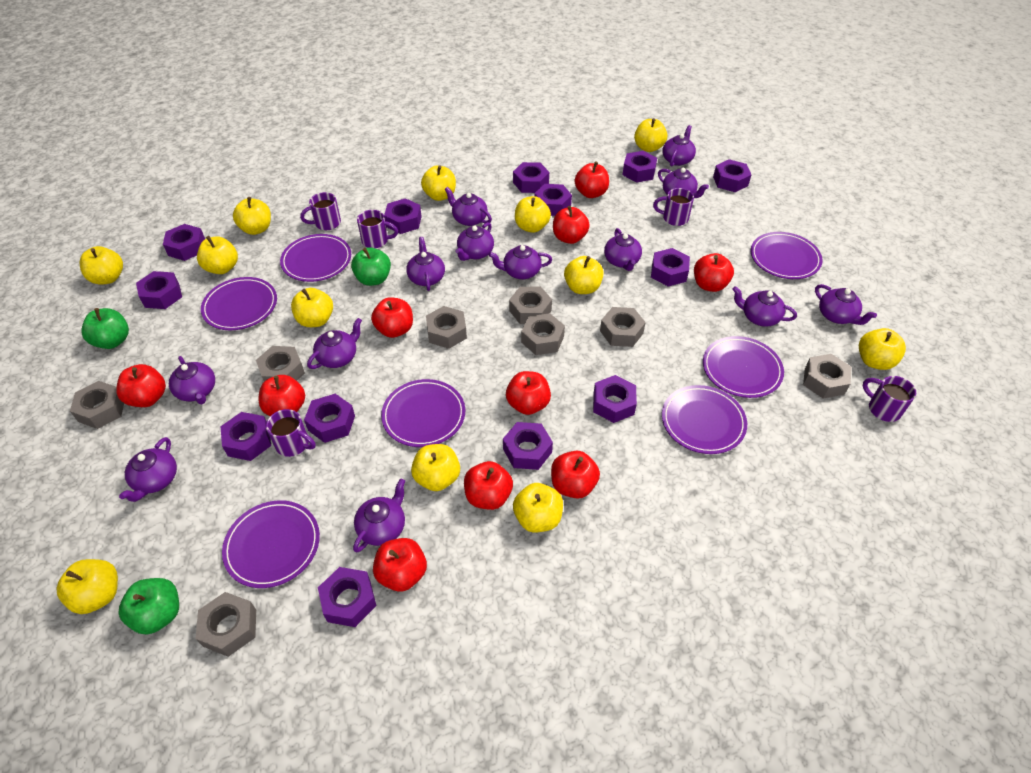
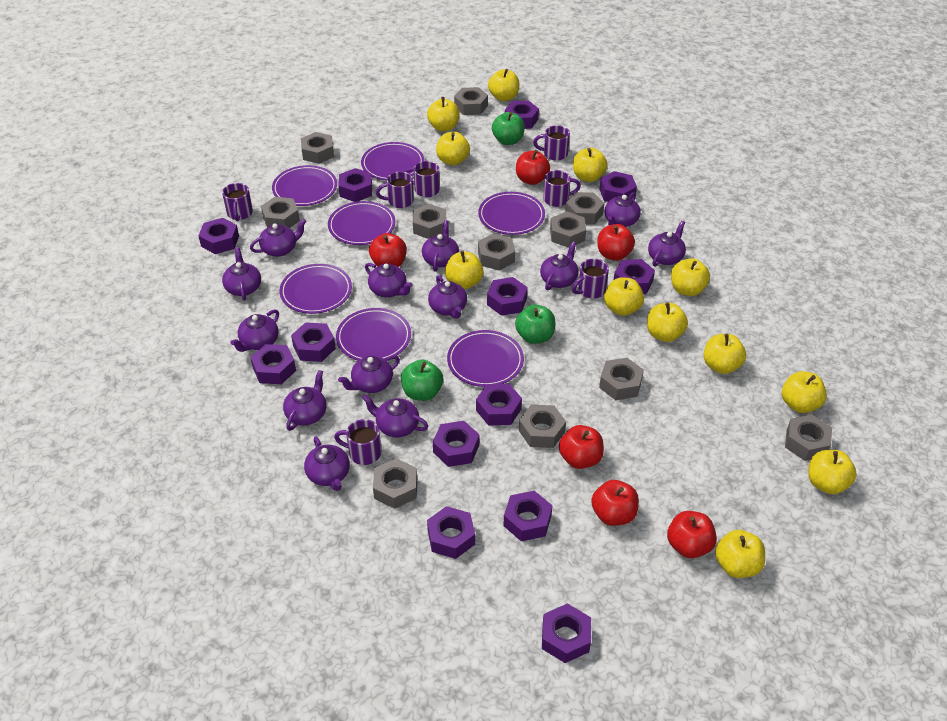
grey nut: [70,381,124,429] [196,592,256,657] [256,346,305,381] [426,306,467,349] [509,287,552,324] [521,313,565,355] [600,307,646,347] [803,354,851,399] = 8 -> [261,197,300,228] [301,132,334,164] [373,458,417,509] [413,204,446,239] [454,87,488,115] [478,233,515,271] [519,405,566,448] [550,212,586,248] [565,192,604,225] [599,358,644,400] [785,414,832,461] = 11
purple mug: [266,409,316,457] [300,192,341,230] [357,210,398,248] [653,188,694,226] [863,376,916,422] = 5 -> [222,183,253,221] [334,419,381,465] [376,171,414,208] [405,161,440,197] [533,125,570,161] [543,170,581,207] [572,259,609,298] = 7
red apple: [116,364,166,407] [259,375,305,416] [371,297,413,338] [373,538,427,591] [464,461,513,510] [506,371,551,415] [551,451,600,499] [553,206,590,244] [575,161,609,198] [694,253,734,292] = 10 -> [369,233,407,267] [516,150,550,185] [559,425,604,469] [591,480,639,526] [598,224,635,261] [667,511,717,558] = 6

